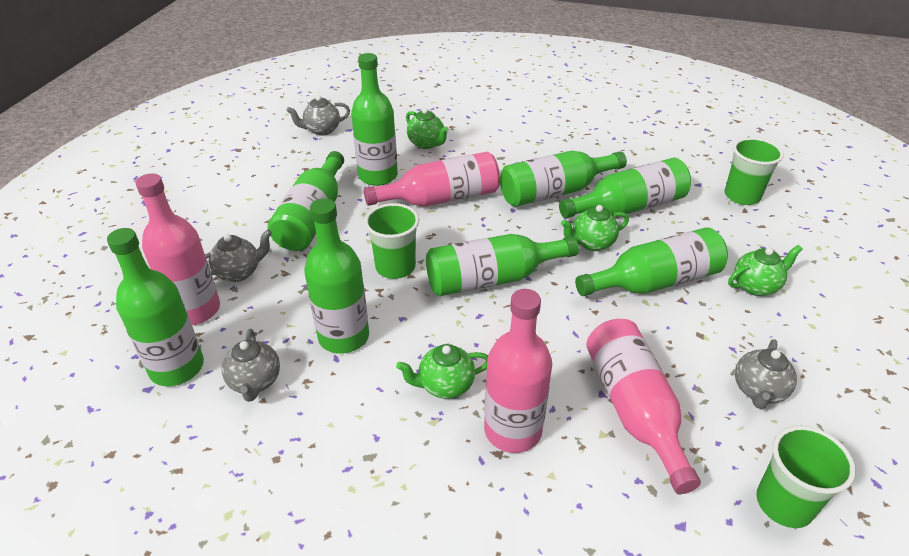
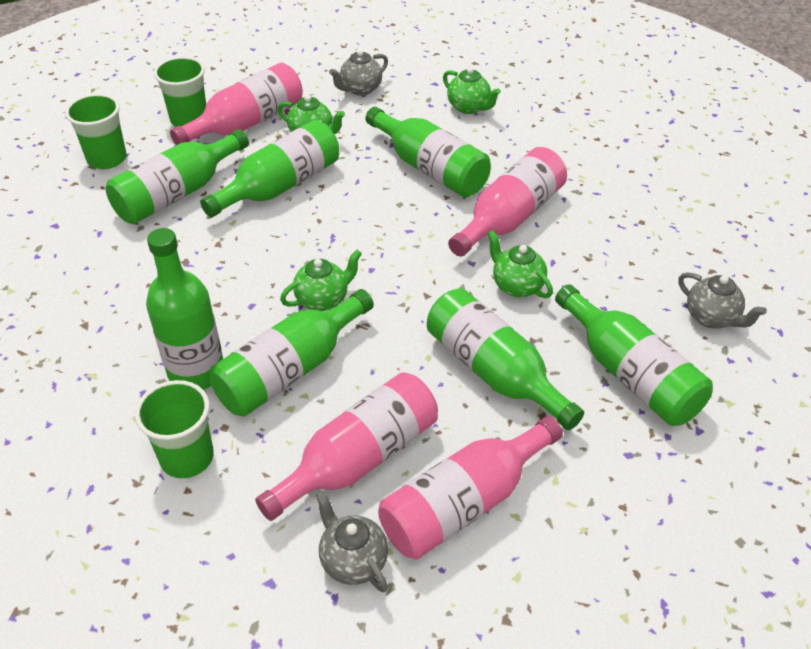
green bottle: [107,228,204,386] [268,151,344,251] [304,198,369,354] [351,53,398,186] [426,234,579,296] [500,151,627,207] [559,158,691,218] [575,227,728,296] = 8 -> [106,129,249,224] [146,228,223,390] [200,120,339,217] [209,289,374,417] [366,107,491,197] [427,288,584,430] [555,284,713,426] = 7
grey teapot: [205,229,272,282] [222,329,280,402] [286,95,350,136] [735,339,797,409] = 4 -> [316,491,388,592] [329,49,388,96] [678,272,767,328] = 3

